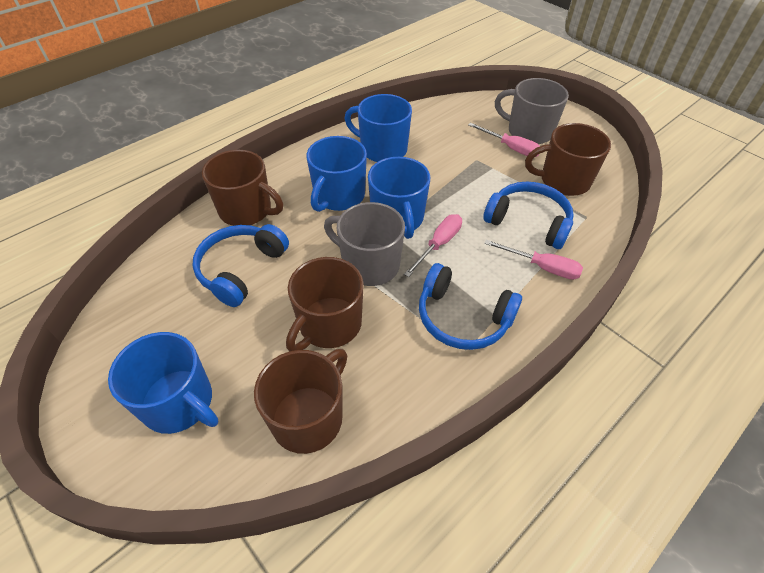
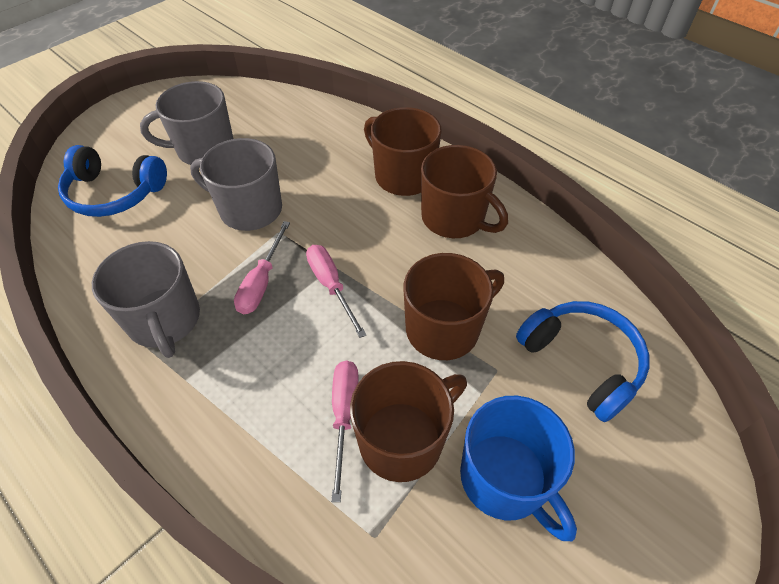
blue headphones: [192,224,289,307] [419,263,522,350] [483,182,574,249] = 3 -> [58,145,167,217] [516,301,650,422] = 2
blue mug: [108,332,218,434] [307,136,367,212] [345,94,412,162] [368,157,430,239] = 4 -> [460,396,577,541] = 1
grey mug: [324,202,405,286] [495,78,569,144] = 2 -> [92,241,200,358] [140,81,234,165] [190,138,282,231] = 3

